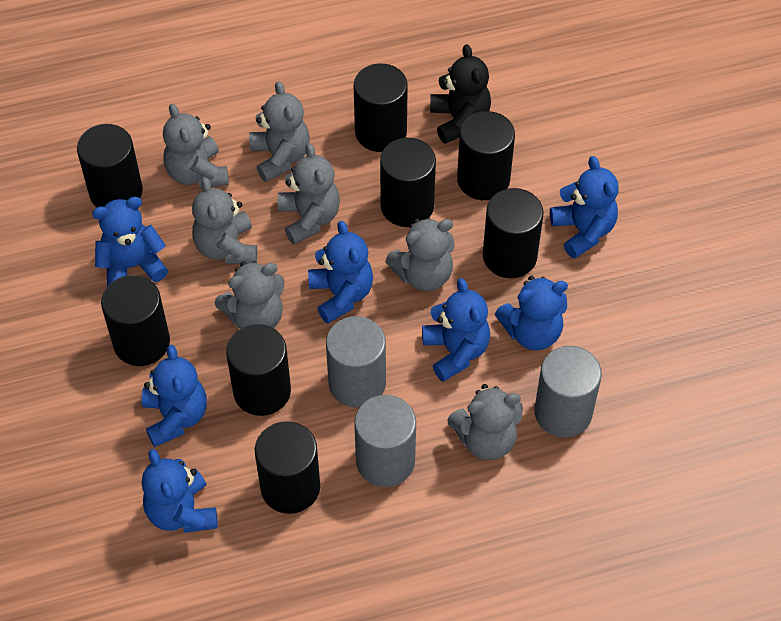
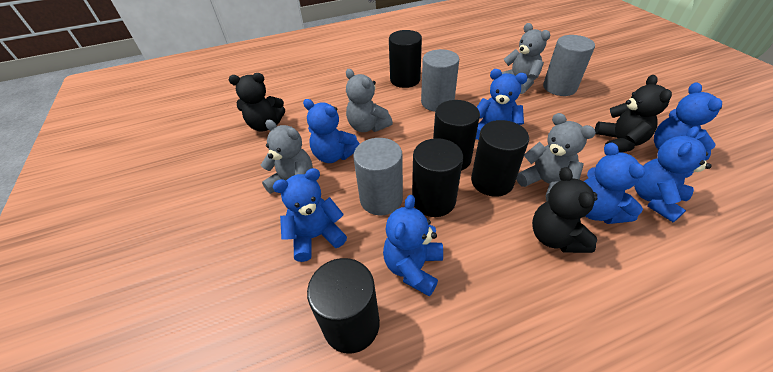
black cylinder: [77,124,143,207] [101,275,170,366] [226,324,291,416] [255,421,320,514] [354,63,408,152] [380,138,436,227] [457,111,515,200] [483,188,544,278] = 8 -> [307,258,380,354] [389,30,422,88] [412,138,463,217] [433,100,480,171] [471,120,529,197] = 5
black teddy bear: [430,44,491,144] = 1 -> [229,73,285,132] [532,167,598,253] [595,75,672,153] = 3
grey teddy bear: [163,103,229,188] [192,177,257,264] [215,261,285,329] [249,81,310,182] [278,143,340,245] [385,218,455,291] [447,384,523,460] = 7 -> [261,120,313,194] [346,69,393,132] [502,23,550,94] [516,113,596,196] = 4

